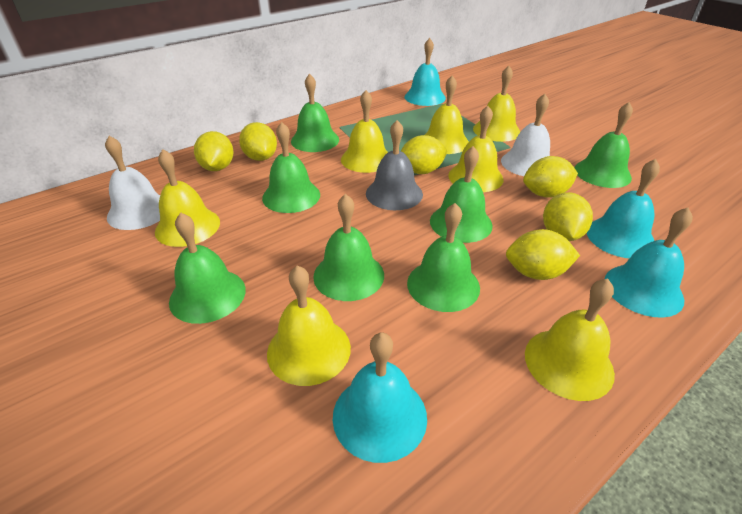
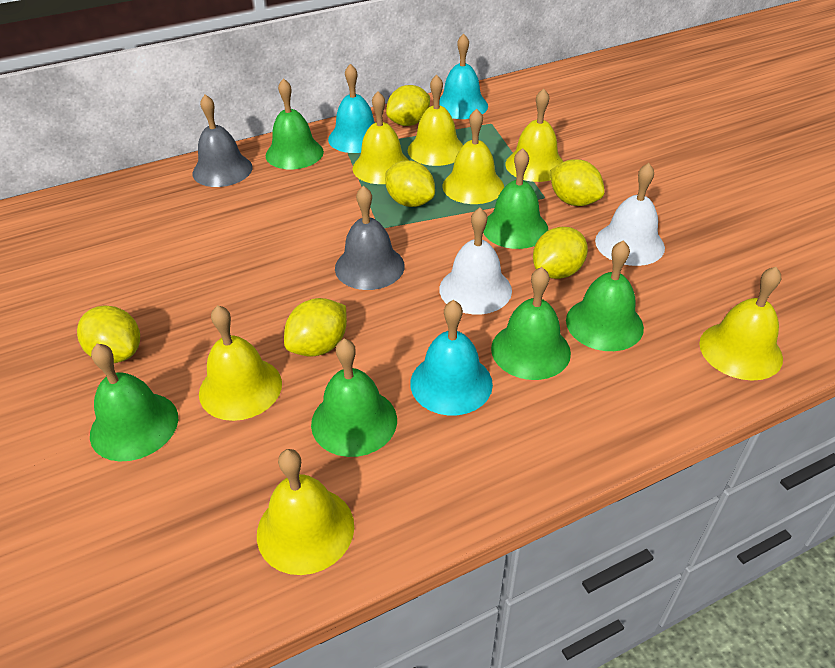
green bell: [169,212,246,324] [262,122,320,213] [291,74,339,152] [313,194,384,301] [407,203,480,312] [430,146,493,243] [575,102,633,188] = 7 -> [90,344,178,461] [266,78,324,169] [311,339,397,457] [483,148,548,249] [491,267,571,380] [566,240,644,351] = 6
grey bell: [366,120,423,210] = 1 -> [192,94,253,187] [335,186,405,290] = 2
turquoise bell: [333,332,427,463] [405,38,446,106] [587,159,660,258] [605,207,693,318] = 4 -> [328,64,375,153] [410,300,493,416] [440,34,488,119] = 3

